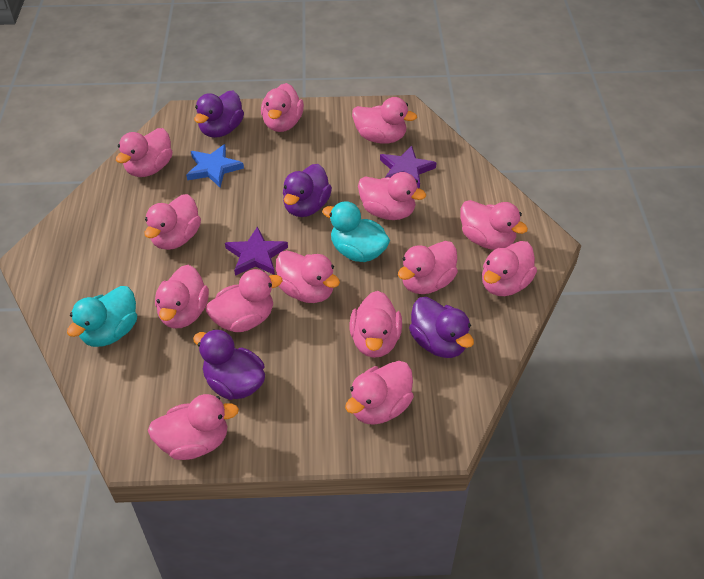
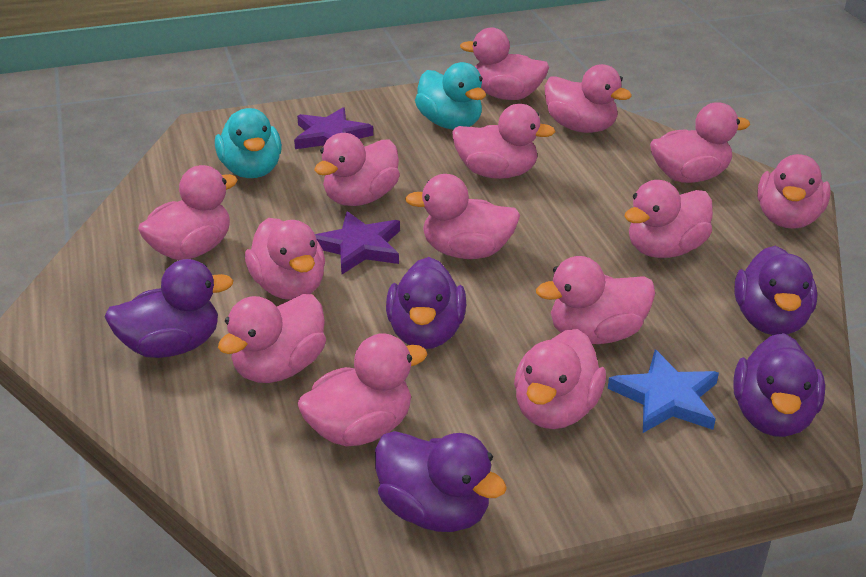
purple duck: [193,329,265,400] [194,91,244,138] [283,164,332,217] [409,297,474,358] = 4 -> [104,259,234,358] [375,431,507,532] [386,257,466,349] [733,333,825,437] [735,246,817,335] = 5

